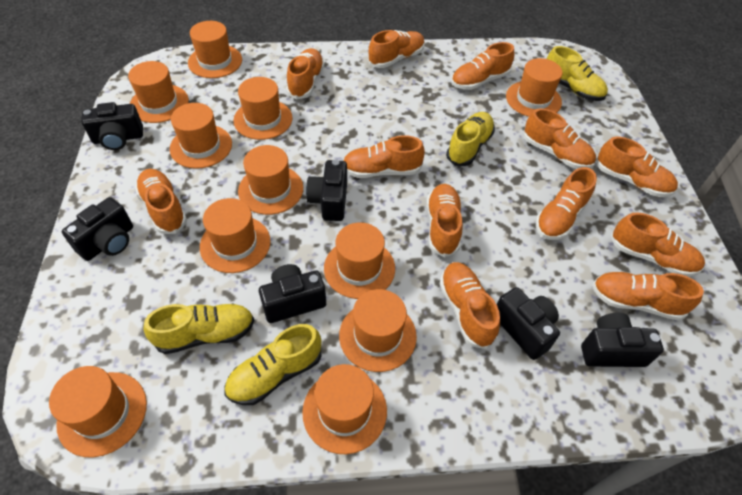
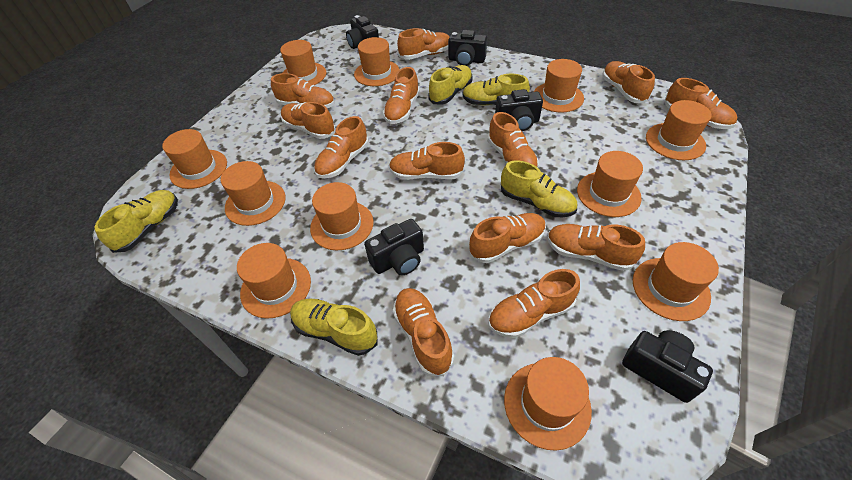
black camera: [62,197,133,261] [81,102,143,150] [259,264,326,323] [306,159,347,221] [497,287,560,360] [581,313,664,367] = 6 -> [346,15,379,49] [364,219,424,275] [448,30,487,66] [495,89,543,131] [622,330,713,403] = 5
orange shoe: [135,169,187,234] [286,48,325,99] [343,135,425,178] [368,30,425,68] [427,184,463,257] [440,262,500,349] [451,42,514,90] [524,108,596,169] [536,167,597,240] [592,272,704,320] [596,137,678,197] [611,212,705,277] = 12 -> [271,73,334,108] [281,102,336,139] [314,116,369,179] [383,67,420,124] [389,142,465,180] [393,288,454,376] [397,28,450,60] [469,213,546,263] [487,112,539,167] [488,269,580,338] [547,224,645,271] [602,61,655,103] [665,78,737,129] = 13
yellow shoe: [144,304,254,354] [224,324,322,405] [446,112,495,166] [546,46,608,101] = 4 -> [94,190,178,253] [290,298,377,356] [428,65,473,105] [462,74,530,105] [501,160,577,217] = 5

